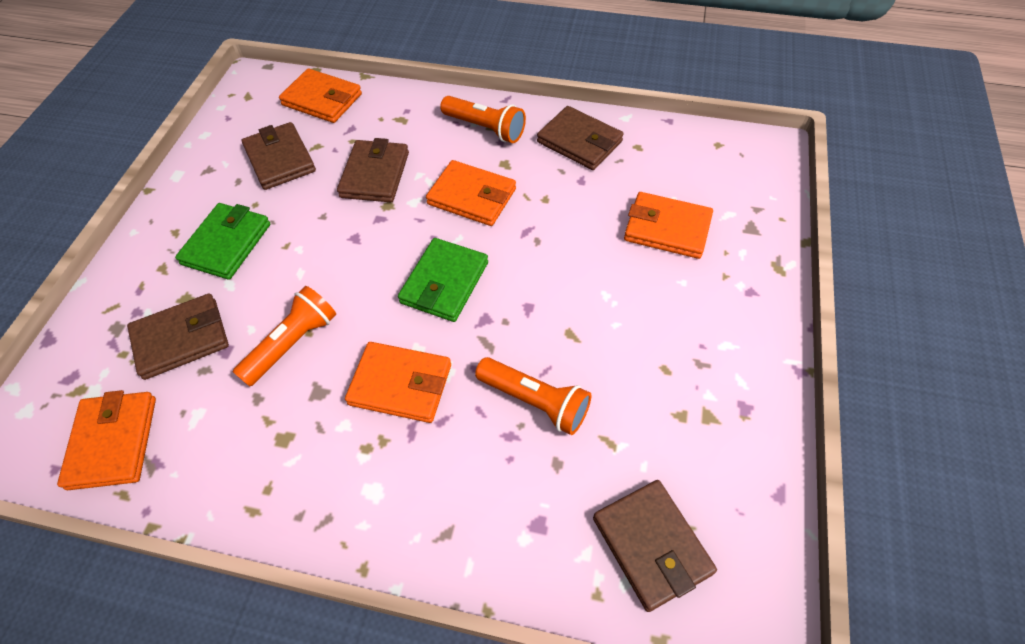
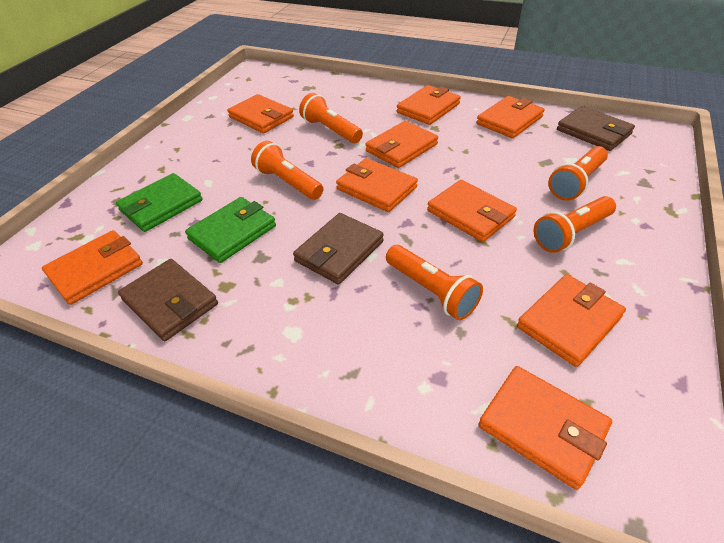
brown wallet: [127,294,229,380] [242,122,316,190] [337,138,409,202] [537,106,624,170] [593,480,717,612] = 5 -> [118,259,218,341] [293,213,384,285] [557,106,635,151] = 3
orange flashlight: [233,286,336,387] [440,96,526,143] [475,357,591,435] = 3 -> [251,141,323,200] [299,93,363,143] [386,245,483,320] [534,196,616,253] [548,146,608,201] = 5
orange wallet: [57,390,156,490] [279,68,362,123] [345,342,451,423] [426,160,516,226] [624,192,713,259] = 5 -> [42,230,143,305] [227,94,294,133] [336,158,418,212] [365,121,438,168] [397,85,461,125] [427,180,517,242] [476,96,545,138] [478,366,612,490] [517,274,626,367] = 9

